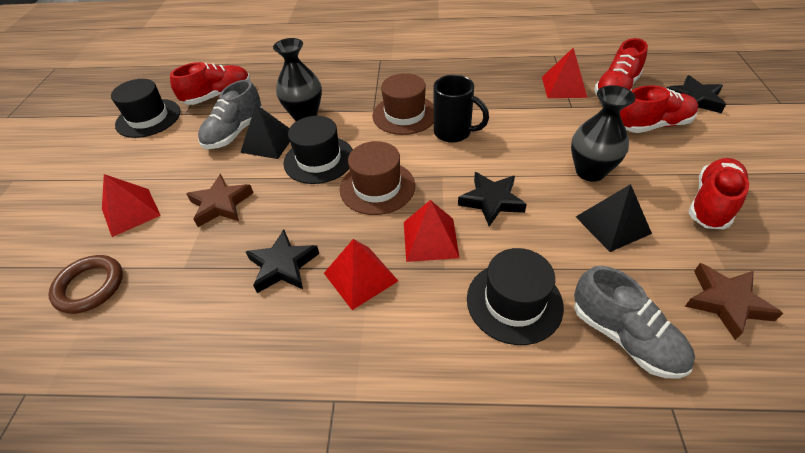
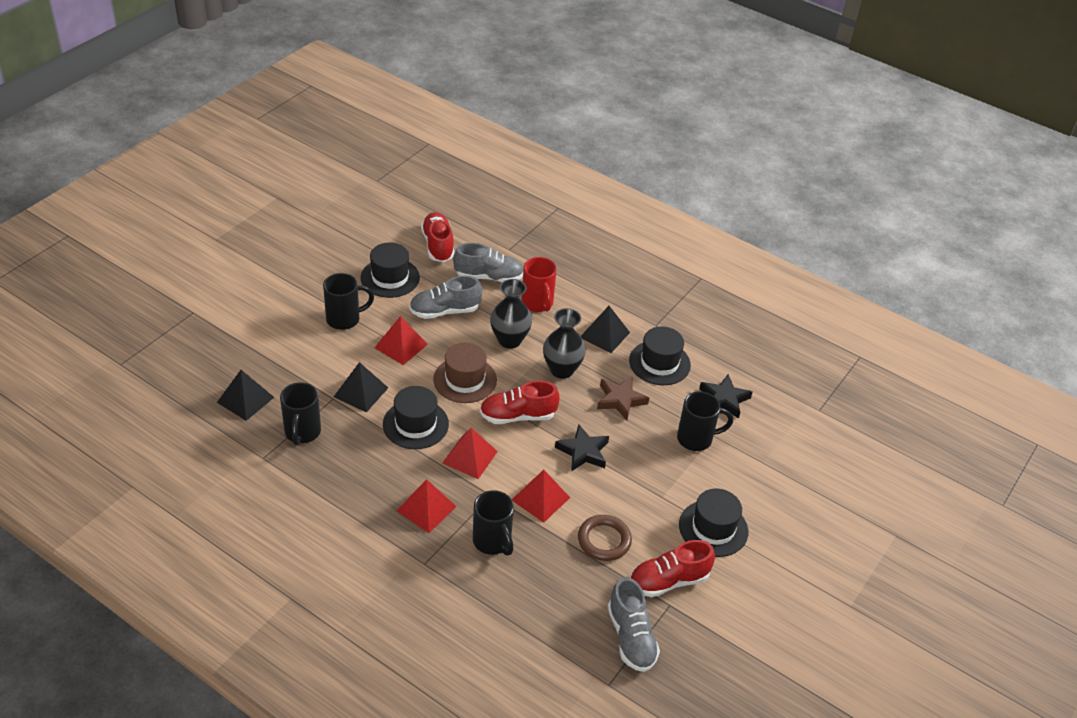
black hat: [111,79,181,138] [283,116,353,184] [467,248,564,345] = 3 -> [361,243,420,298] [383,386,449,449] [629,326,691,385] [679,489,748,557] = 4
black mug: [434,75,489,143] = 1 -> [280,383,321,445] [323,273,374,330] [473,490,514,556] [677,391,733,451] = 4
black pyramid: [240,104,290,159] [576,184,652,252] = 2 -> [217,370,274,421] [334,362,388,412] [580,306,630,353] = 3
black star: [246,229,319,293] [458,172,527,227] [667,75,726,113] = 3 -> [555,424,609,472] [699,374,753,419] = 2
brown hat: [340,141,415,215] [372,73,434,135] = 2 -> [433,343,497,403] = 1
brown star: [187,174,254,227] [685,263,783,340] = 2 -> [597,377,649,420] = 1
grey shoe: [198,80,263,149] [574,266,695,379] = 2 -> [409,276,482,319] [453,243,523,282] [608,577,660,672] = 3
red mug: none = 0 -> [521,257,557,312] = 1
red shoe: [170,62,250,105] [594,38,648,95] [620,85,698,133] [688,158,749,229] = 4 -> [421,212,454,262] [480,381,560,424] [630,540,715,597] = 3

